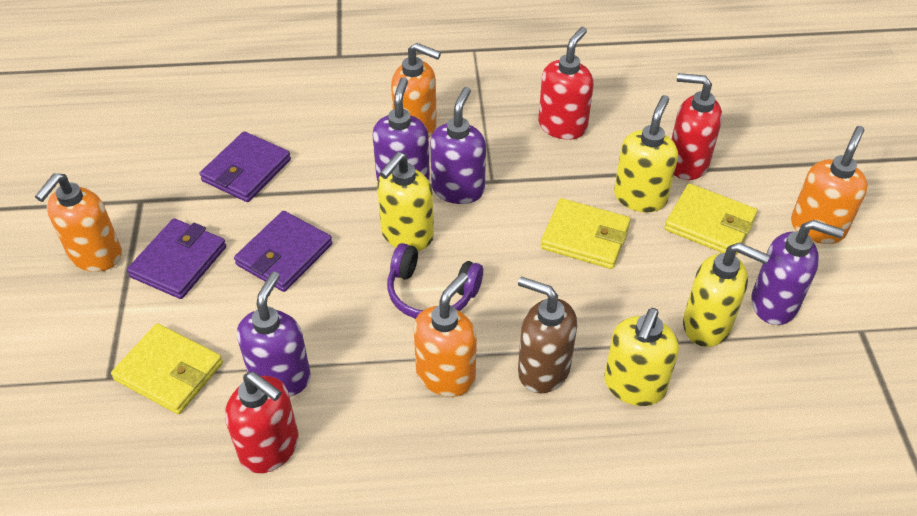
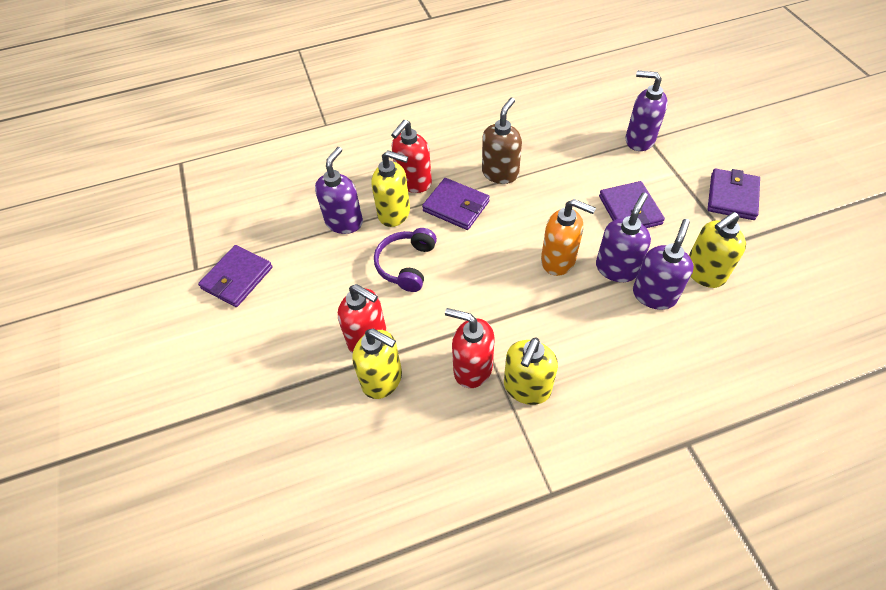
orange soap dispenser: [35,173,122,272] [391,43,441,138] [414,273,477,397] [791,126,868,244] = 4 -> [541,199,596,276] = 1
purple wallet: [127,218,226,299] [200,131,291,202] [234,211,332,292] = 3 -> [198,245,273,307] [422,178,490,230] [599,181,665,228] [708,169,760,220] = 4
yellow wallet: [111,323,223,414] [540,198,631,269] [664,183,757,256] = 3 -> none = 0

